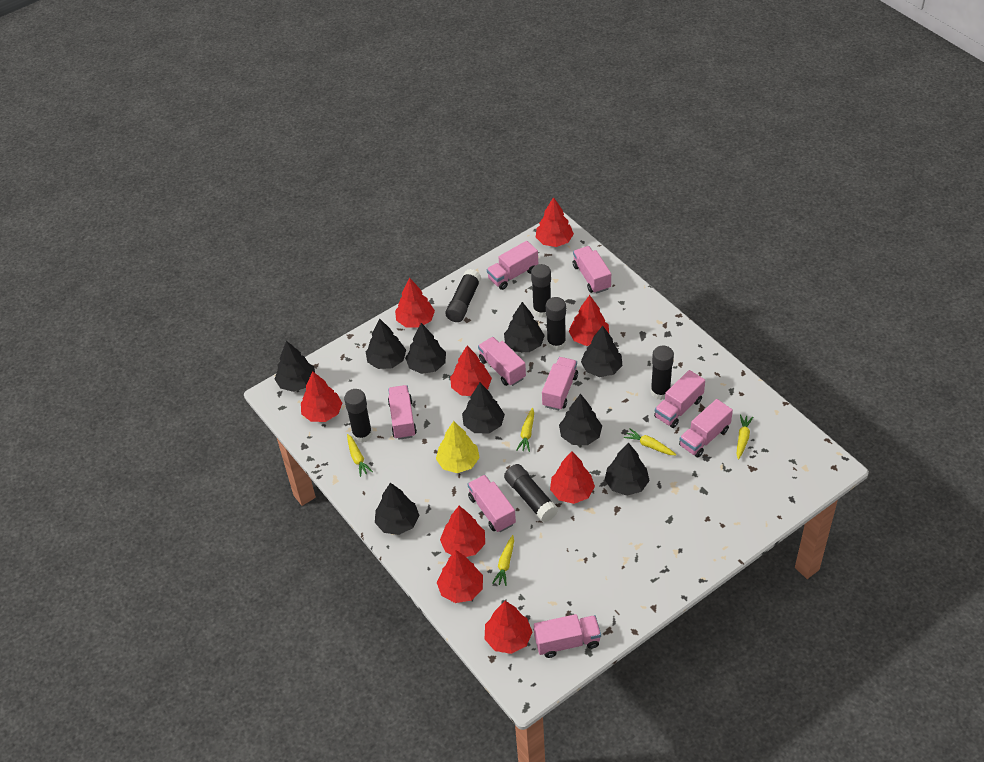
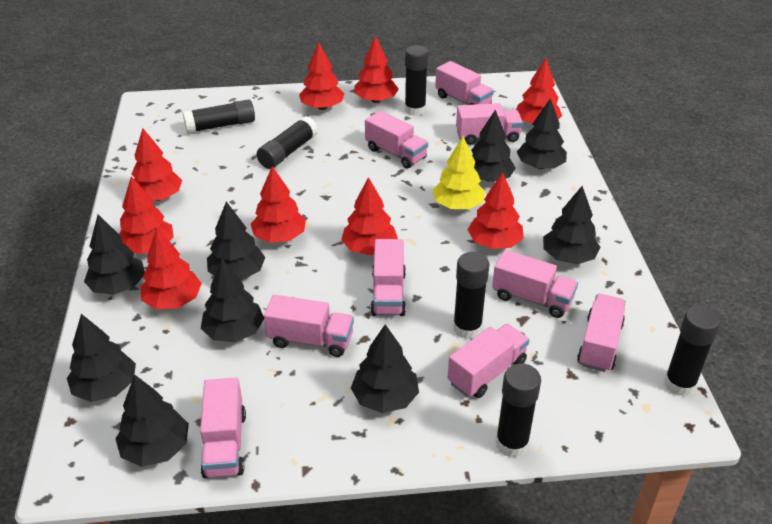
yellow carrot: [347,434,373,477] [492,535,514,586] [517,408,534,452] [624,428,676,455] [736,415,753,460] = 5 -> none = 0

